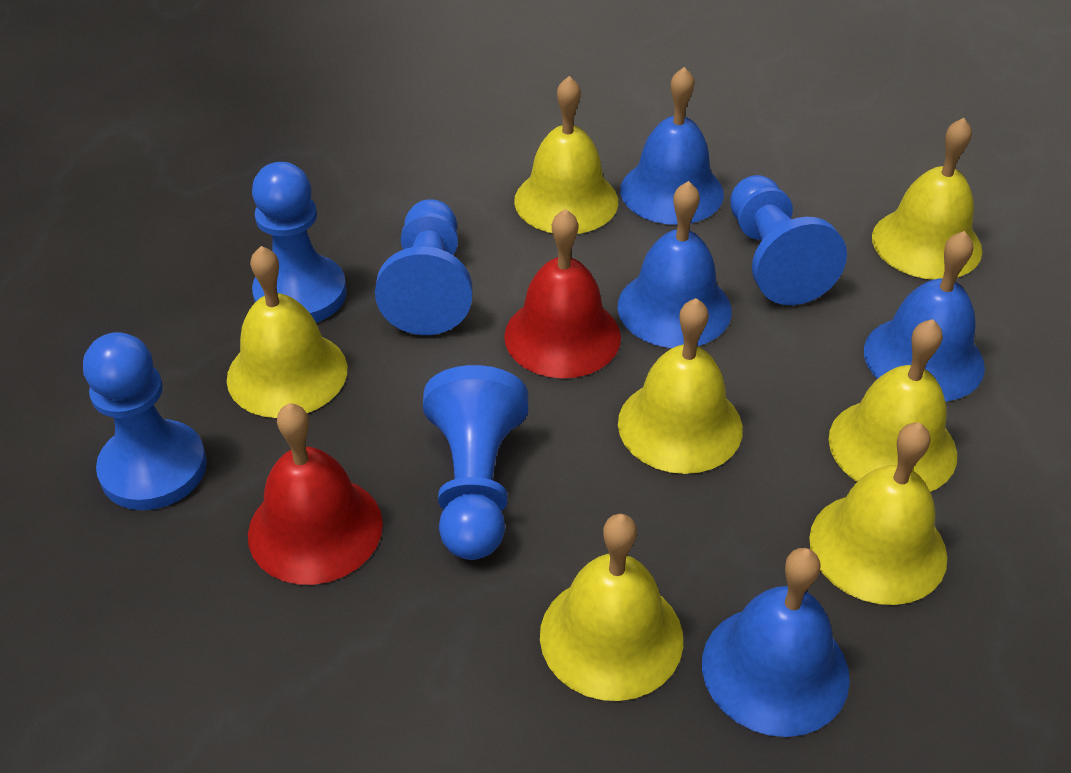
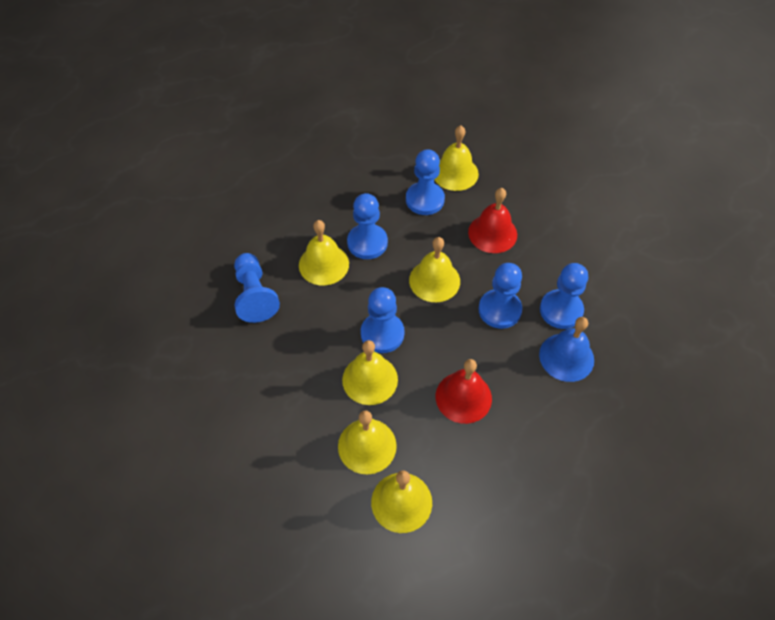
blue bell: [618,181,732,348] [620,67,724,225] [702,548,850,737] [864,231,985,402] = 4 -> [539,317,594,382] = 1
blue pawn: [83,332,207,510] [252,162,347,323] [375,199,472,335] [423,365,528,560] [730,175,847,305] = 5 -> [234,253,280,323] [347,193,388,259] [361,287,404,353] [406,149,445,215] [479,263,522,329] [540,263,588,329] = 6
yellow bell: [227,246,347,418] [514,76,618,234] [540,514,683,701] [618,298,743,474] [809,422,947,605] [829,319,957,492] [872,118,982,280] = 7 -> [299,220,349,285] [338,410,397,475] [342,340,398,405] [371,470,432,533] [409,237,460,302] [434,126,479,191] = 6

